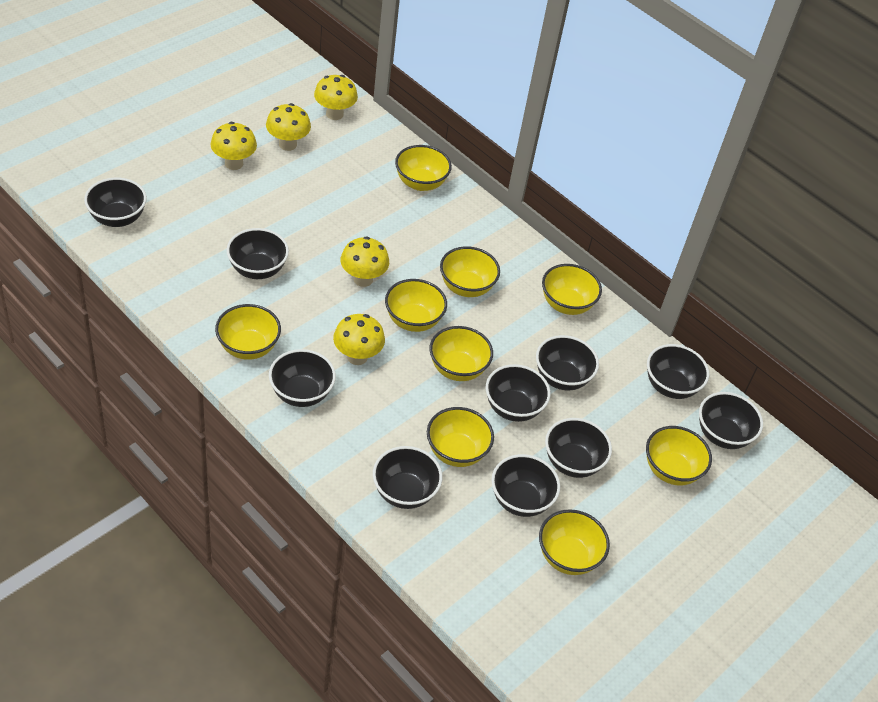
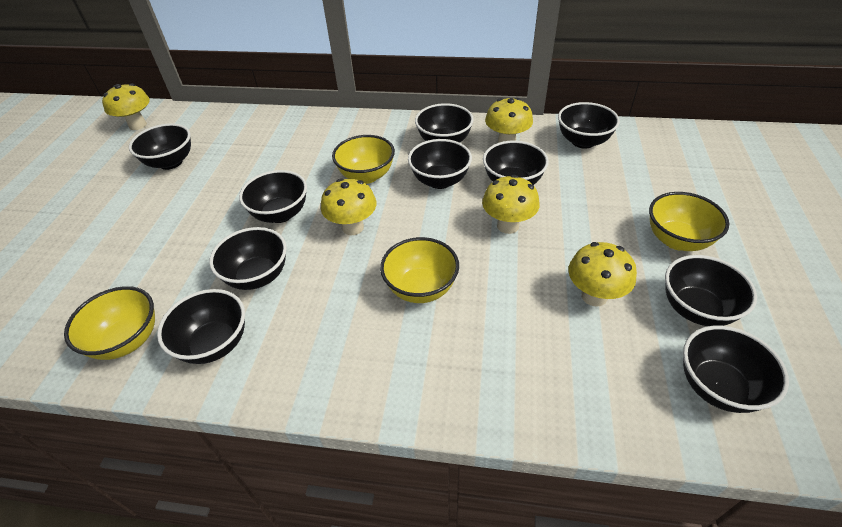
yellow bowl: [215,304,281,360] [385,279,447,332] [395,145,452,191] [427,407,494,467] [429,326,493,381] [440,246,500,297] [539,509,610,575] [542,264,602,315] [646,426,712,485] = 9 -> [64,286,155,360] [332,135,395,184] [380,237,459,303] [649,192,729,251] = 4

